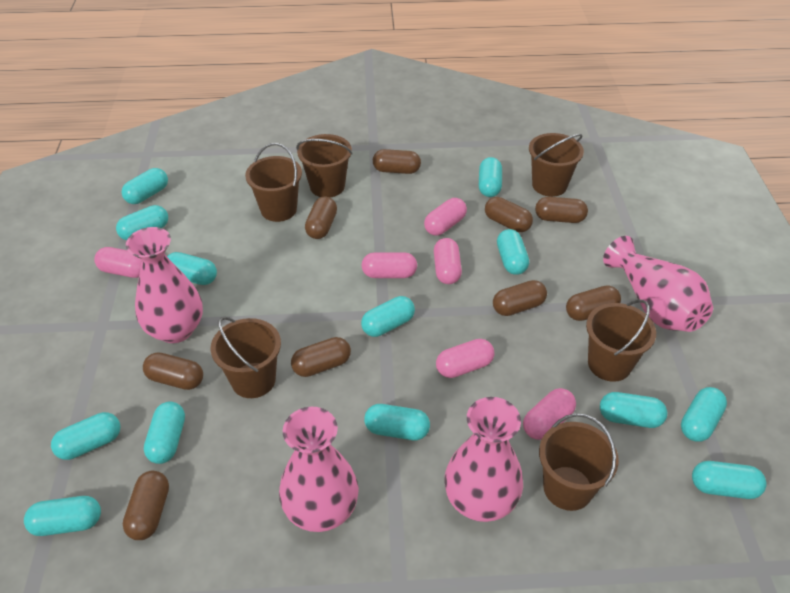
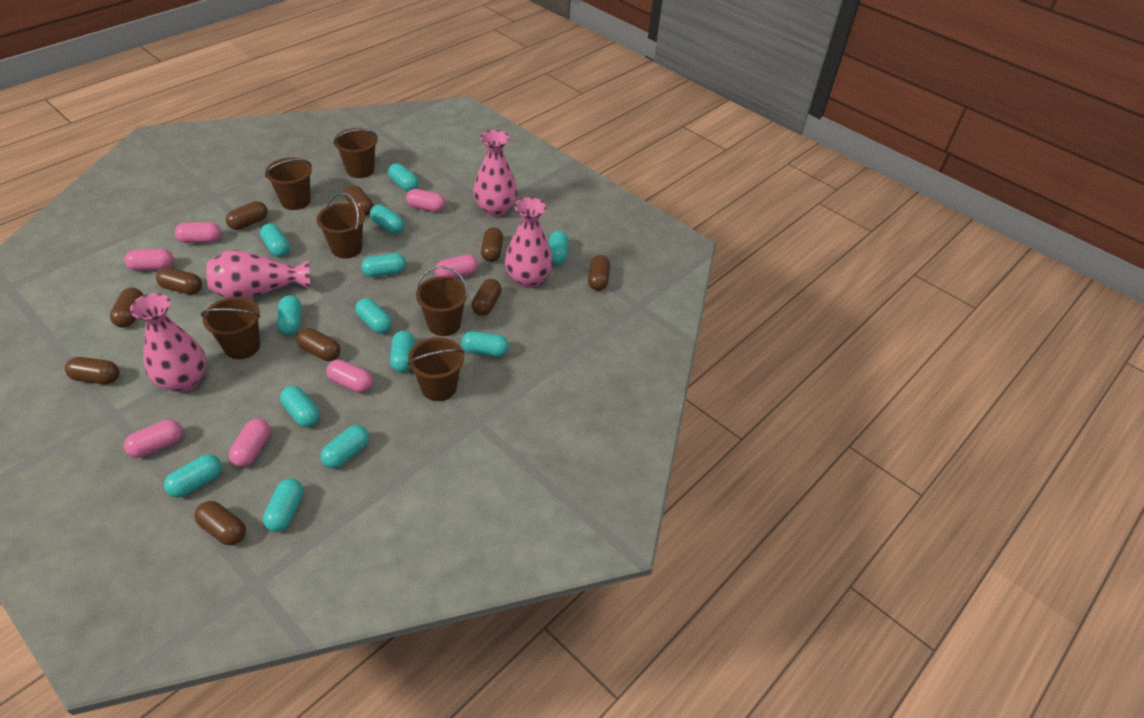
brown capsule: [123,471,169,540] [143,352,203,390] [291,337,351,377] [305,197,337,239] [373,149,421,174] [485,197,533,232] [493,280,547,316] [535,197,588,223] [566,286,621,321] = 9 -> [65,357,119,384] [110,288,143,328] [156,267,202,295] [194,501,246,545] [226,201,268,230] [297,328,340,361] [345,185,373,216] [472,279,502,316] [481,227,503,262] [588,255,610,291] = 10
pink capsule: [94,247,142,278] [362,252,417,278] [424,198,467,236] [434,238,462,284] [436,339,494,378] [523,388,576,440] = 6 -> [124,249,174,271] [124,419,183,458] [175,222,221,243] [229,419,270,467] [326,360,373,393] [406,189,446,212] [435,254,478,278] = 7

